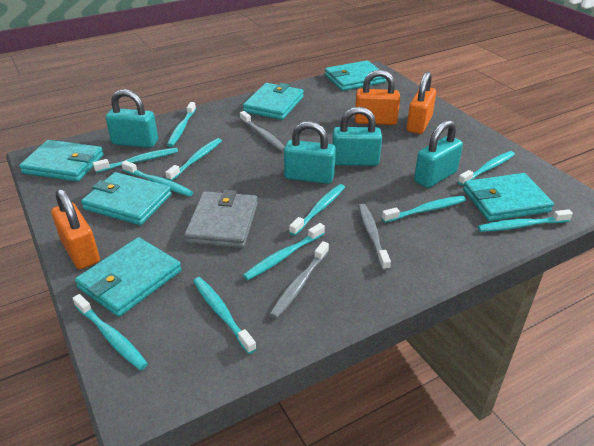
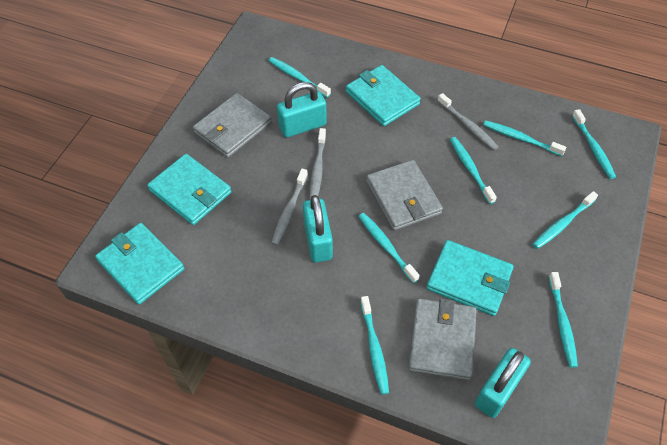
grey wallet: [184,190,258,248] = 1 -> [193,93,272,158] [366,160,443,231] [408,298,477,381] = 3
orange padlock: [51,189,100,269] [355,70,400,125] [407,71,436,134] = 3 -> none = 0
turquoise padlock: [106,89,158,148] [284,121,336,184] [332,107,382,166] [414,120,463,188] = 4 -> [277,82,327,138] [303,195,333,262] [475,348,531,418] = 3
turquoise toothbrush: [73,294,148,370] [93,148,178,173] [121,161,193,196] [165,138,222,181] [167,102,196,147] [193,277,256,354] [243,223,325,280] [289,184,345,236] [382,196,466,223] [458,151,515,185] [478,209,573,232] = 11 -> [268,57,331,98] [358,213,419,283] [361,296,389,395] [450,137,497,204] [483,120,566,156] [532,191,598,249] [549,272,578,368] [572,109,616,179] = 8
turquoise wallet: [19,140,104,182] [75,237,182,317] [81,172,172,225] [243,83,304,120] [325,60,386,91] [463,173,554,221] = 6 -> [95,223,184,304] [147,154,232,225] [346,65,421,126] [426,240,514,316] = 4

